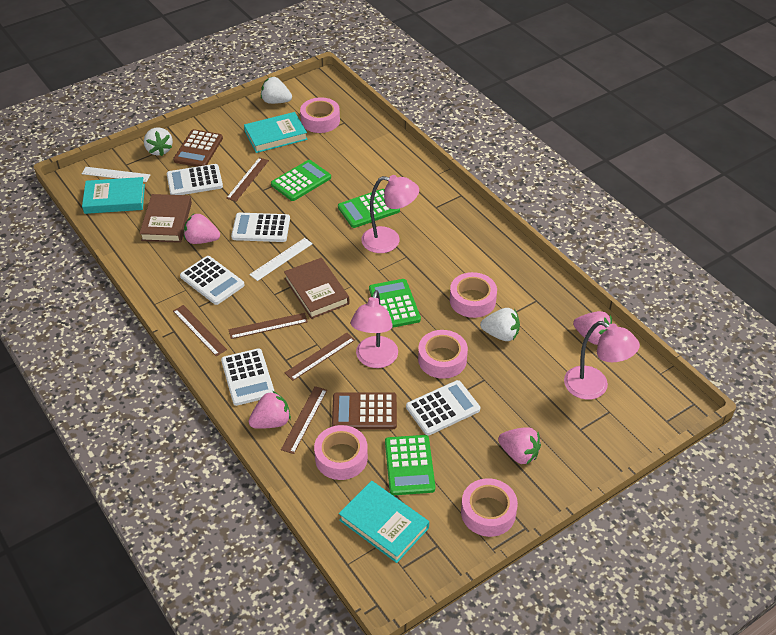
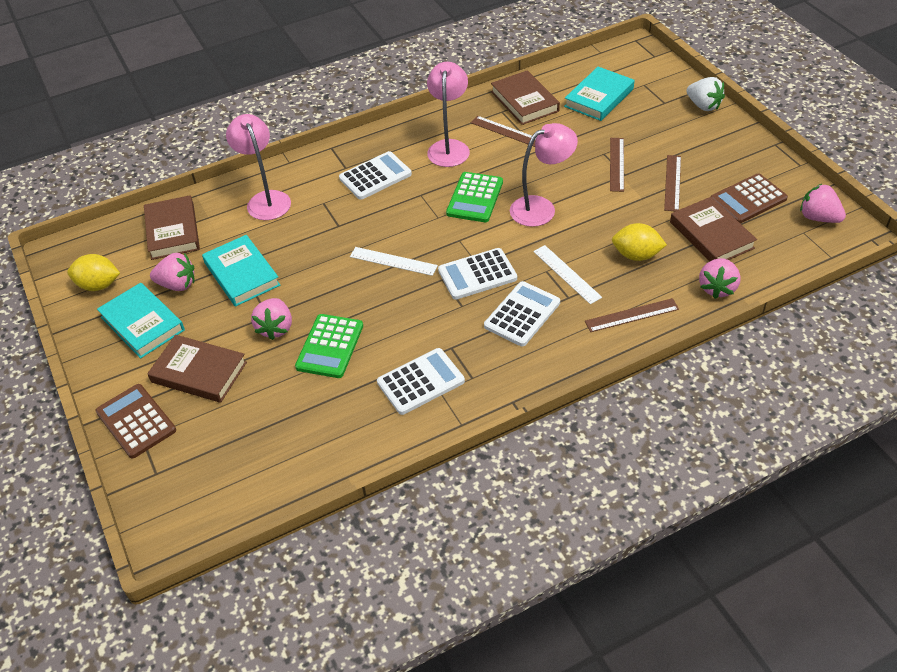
brown book: [139,194,192,243] [284,258,350,319] = 2 -> [144,195,200,260] [147,335,247,403] [491,70,560,125] [670,197,757,262] = 4
brown ruler: [173,305,227,356] [226,158,269,202] [228,313,308,339] [281,386,327,454] [285,333,355,381] = 5 -> [470,116,536,147] [585,298,679,332] [610,138,624,192] [664,155,681,211] = 4
green calculator: [271,160,331,201] [338,189,400,228] [369,279,421,328] [385,435,435,495] = 4 -> [295,314,363,378] [446,172,503,222] = 2
pink tape: [300,97,340,133] [314,425,368,480] [418,330,468,379] [450,272,497,318] [461,478,518,537] = 5 -> none = 0
white calculator: [167,164,223,195] [180,256,244,305] [221,348,275,406] [231,212,290,242] [406,380,480,436] = 5 -> [339,151,412,200] [377,348,465,415] [438,248,517,300] [484,281,560,346] = 4
white strawberry: [144,127,173,156] [261,77,292,104] [480,308,520,341] = 3 -> [686,77,725,111] = 1
yellow lemon: none = 0 -> [67,254,120,291] [612,223,667,261] = 2

